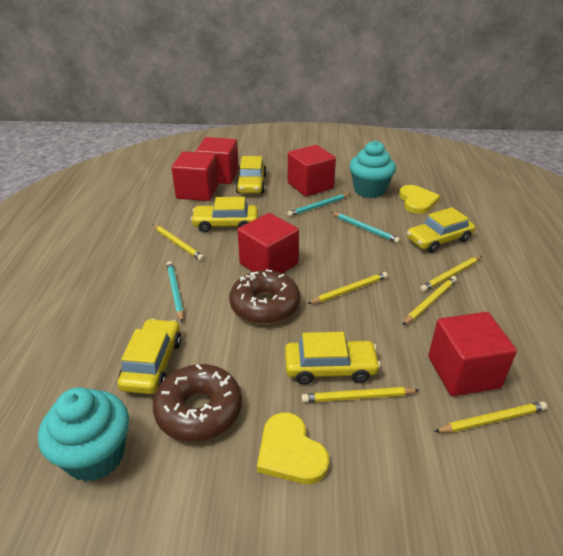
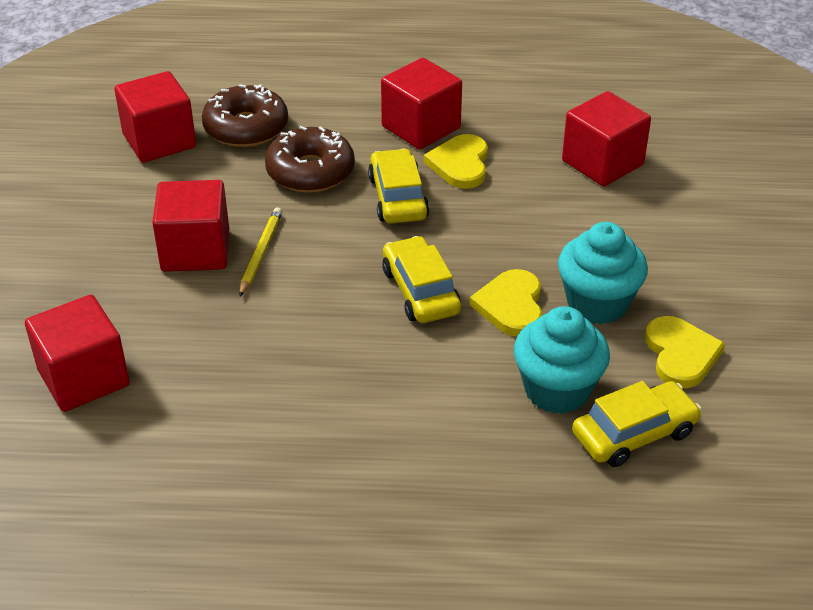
turquoise pencil: [167,261,184,322] [287,194,350,217] [331,212,400,243] = 3 -> none = 0
yellow car: [117,318,181,394] [191,197,258,232] [236,156,267,194] [285,332,381,385] [407,207,475,253] = 5 -> [368,149,429,224] [382,236,461,323] [572,381,702,467] = 3
yellow heart: [257,412,329,484] [399,185,440,214] = 2 -> [424,134,488,189] [469,269,543,337] [645,316,725,388] = 3
yellow pencil: [152,224,204,261] [301,387,419,403] [307,272,388,304] [403,276,457,325] [420,256,482,292] [434,401,547,433] = 6 -> [239,207,282,297] = 1

